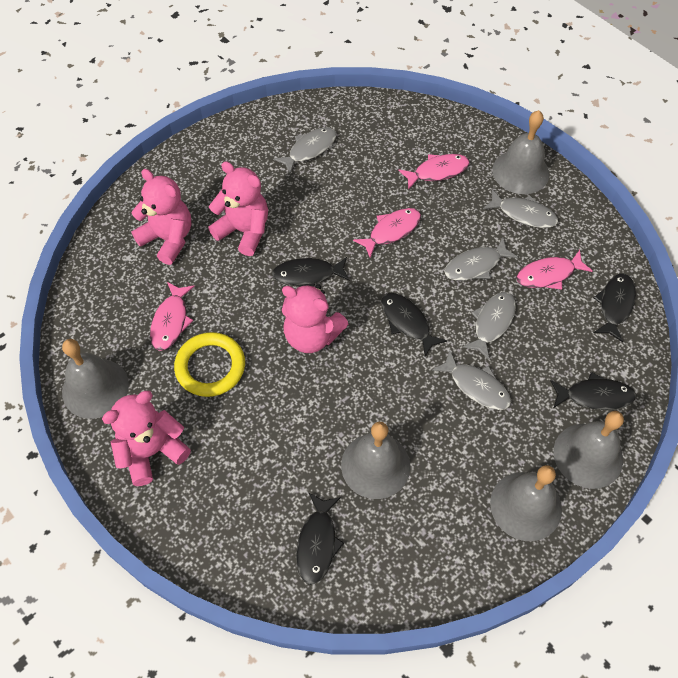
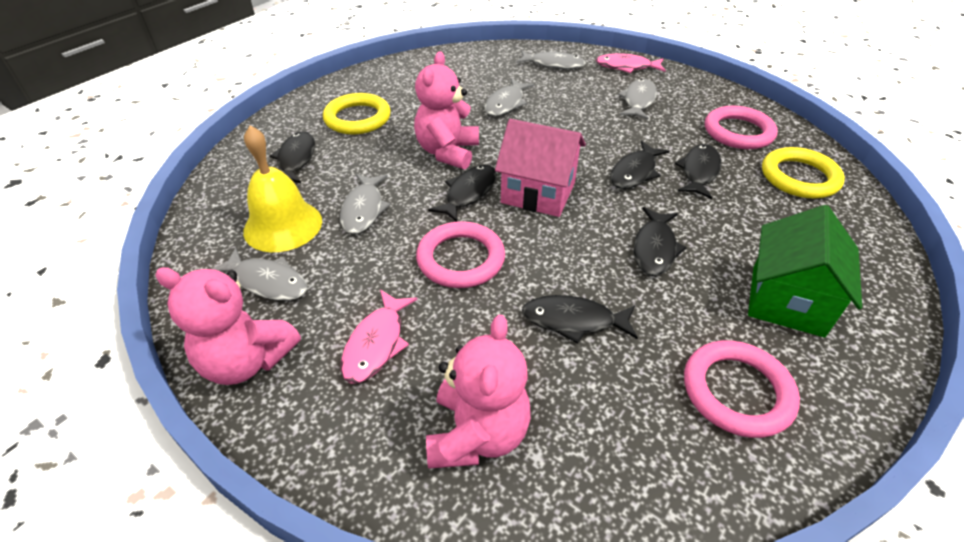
black fish: [272,257,350,287] [296,493,344,585] [381,293,447,357] [550,372,636,410] [594,273,636,342] = 5 -> [270,131,315,183] [428,165,497,222] [522,295,638,344] [610,141,669,189] [634,207,687,276] [675,144,721,199] = 6
green house: none = 0 -> [748,205,862,337] = 1
grey bell: [62,339,129,419] [341,422,410,499] [490,465,562,541] [493,110,549,194] [554,411,624,489] = 5 -> none = 0
pink fish: [150,282,195,351] [353,208,421,258] [398,154,470,190] [516,250,593,290] = 4 -> [341,290,418,383] [596,53,666,73] = 2
pink house: none = 0 -> [495,119,586,217] = 1
pink ring: none = 0 -> [416,221,505,288] [684,340,800,438] [705,106,778,149] = 3
pink teddy bear: [102,391,191,486] [131,169,191,265] [208,161,268,256] [282,284,348,353] = 4 -> [155,267,301,385] [414,51,479,170] [426,315,531,469] = 3
yellow bell: none = 0 -> [243,126,322,252] = 1
yellow ring: [174,332,245,397] = 1 -> [323,93,391,134] [762,147,845,198] = 2

